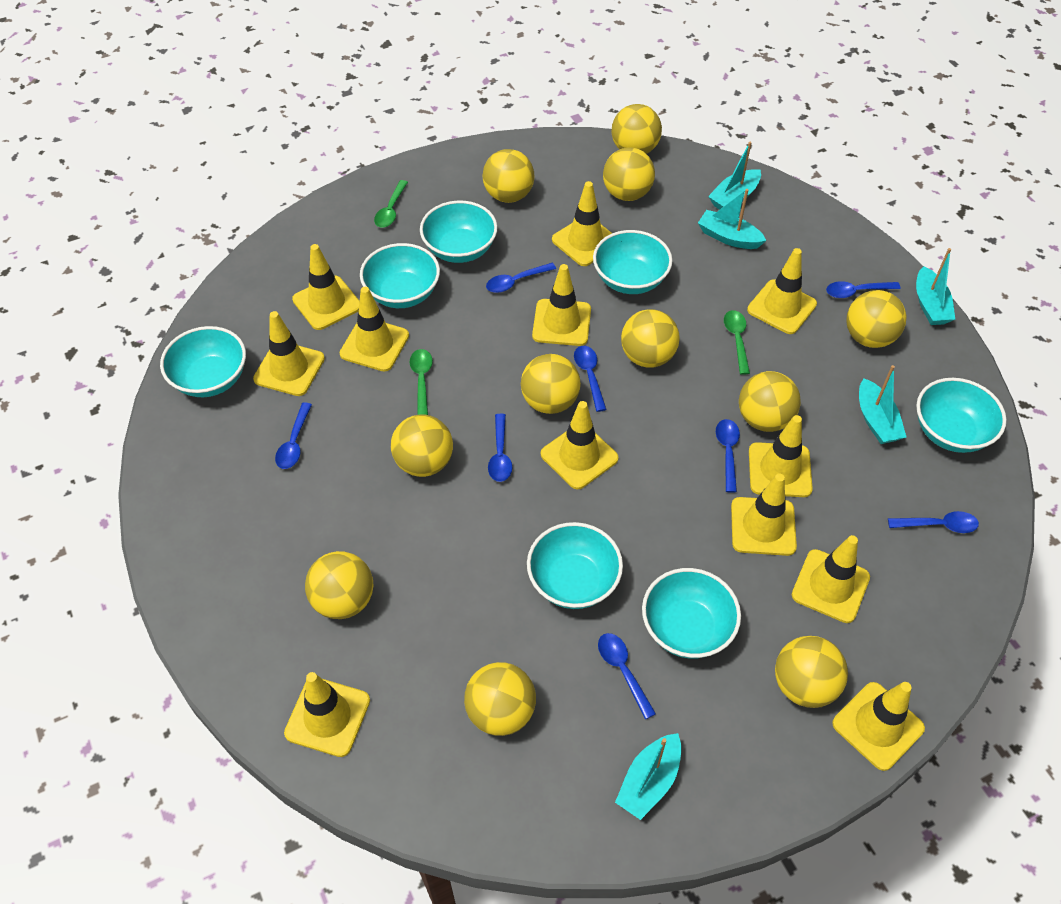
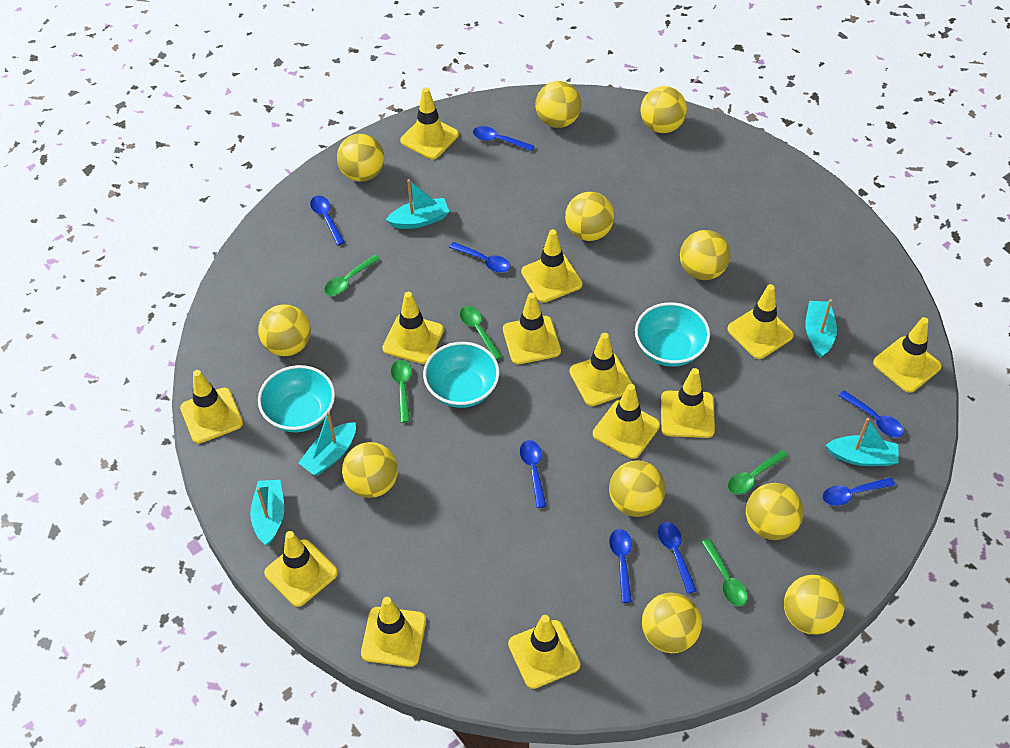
green spoon: [374,180,408,228] [410,349,433,415] [724,310,750,375] = 3 -> [324,255,380,296] [391,360,412,423] [460,306,503,360] [701,539,748,606] [728,450,788,495] = 5
turquoise bowl: [160,326,246,397] [360,243,440,308] [420,201,497,263] [527,522,623,609] [593,230,672,294] [642,568,741,659] [916,378,1007,453] = 7 -> [258,365,335,432] [423,342,499,408] [635,302,710,367] = 3
yellow traffic cone: [253,311,325,396] [284,672,370,757] [292,244,360,330] [340,287,409,372] [532,264,591,346] [541,401,619,489] [552,181,612,266] [731,473,797,556] [747,248,817,334] [749,415,813,497] [792,535,870,623] [832,682,925,771] = 12 -> [180,370,243,444] [264,531,338,607] [361,597,426,667] [382,292,444,364] [400,87,459,159] [503,293,561,364] [508,615,581,689] [521,229,582,303] [570,333,633,406] [593,384,660,459] [661,368,715,438] [727,284,794,359] [873,317,942,393] = 13

